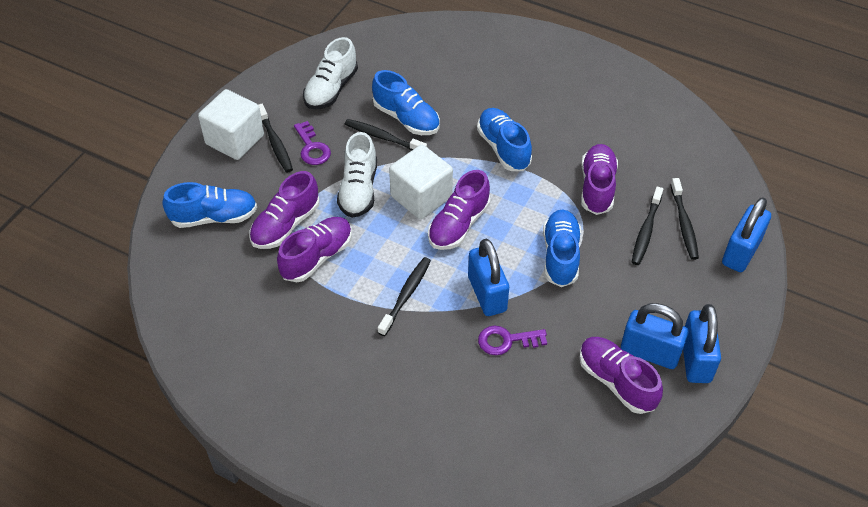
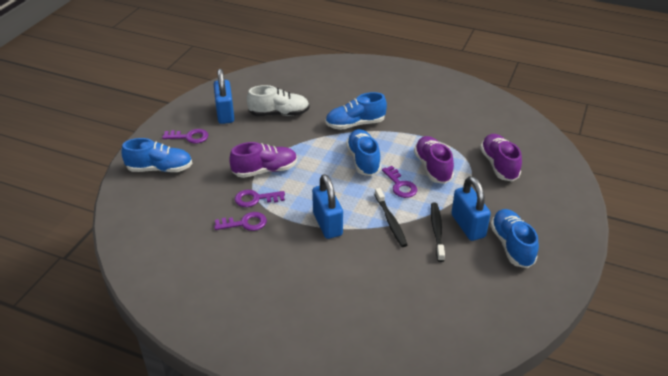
black toothbrush: [258,104,293,173] [345,119,427,150] [378,257,431,336] [632,186,663,265] [670,178,699,260] = 5 -> [375,188,407,247] [431,203,445,262] = 2
blue padlock: [468,239,509,316] [621,303,688,369] [683,304,721,383] [722,197,771,272] = 4 -> [214,69,234,124] [312,174,343,239] [451,176,491,241] = 3
purple key: [294,121,331,165] [478,326,547,355] = 2 -> [162,129,208,144] [214,212,267,231] [235,190,285,207] [382,166,417,198] = 4
purple shoe: [250,171,320,249] [277,217,352,282] [428,170,490,250] [579,337,663,414] [581,144,618,215] = 5 -> [229,142,297,178] [414,136,454,184] [480,134,522,181] = 3
white cube: [198,89,264,160] [389,145,453,219] = 2 -> none = 0
white shoe: [303,37,358,109] [337,132,377,218] = 2 -> [247,85,310,116] = 1

